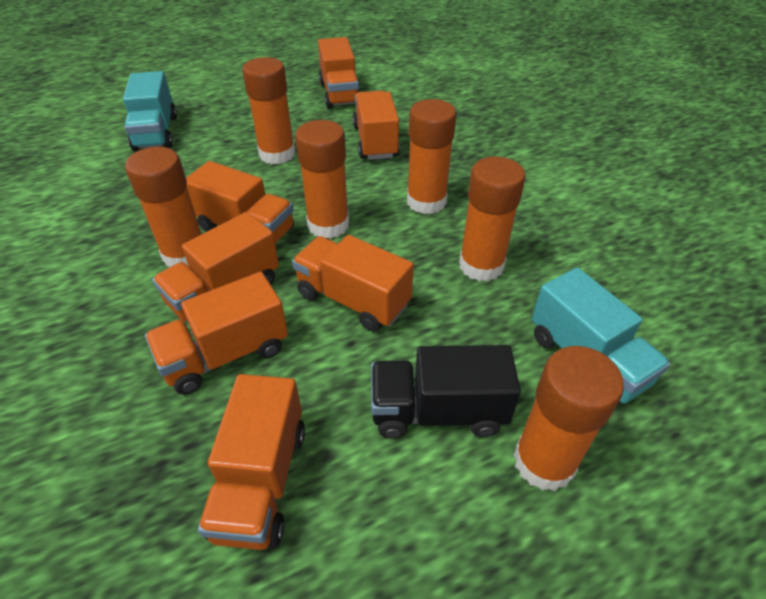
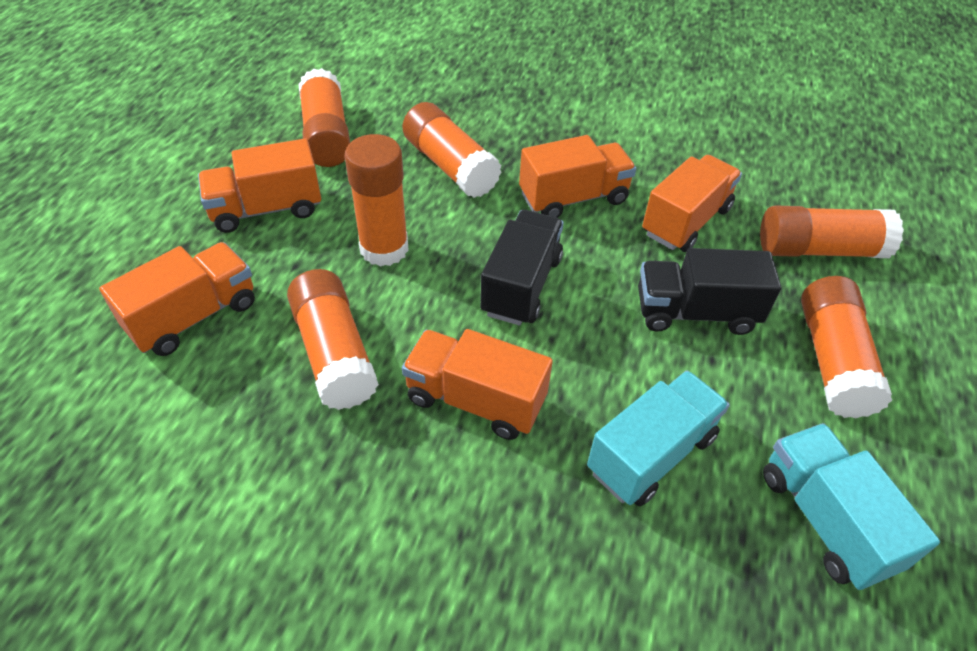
black truck: [371,345,521,439] = 1 -> [480,210,564,325] [638,248,781,335] = 2
orange truck: [145,272,288,395] [152,212,279,324] [186,161,294,244] [198,374,305,550] [292,235,414,331] [318,37,360,108] [353,91,400,160] = 7 -> [99,242,255,356] [198,139,321,233] [402,329,553,440] [519,135,636,218] [642,155,742,252] = 5

